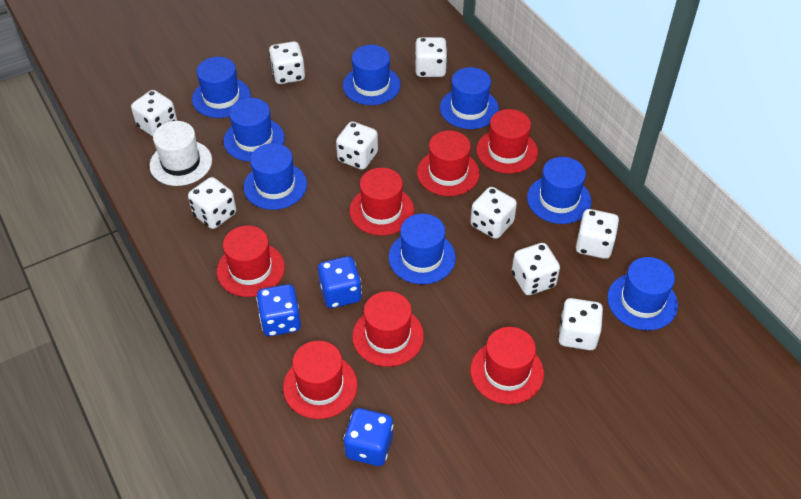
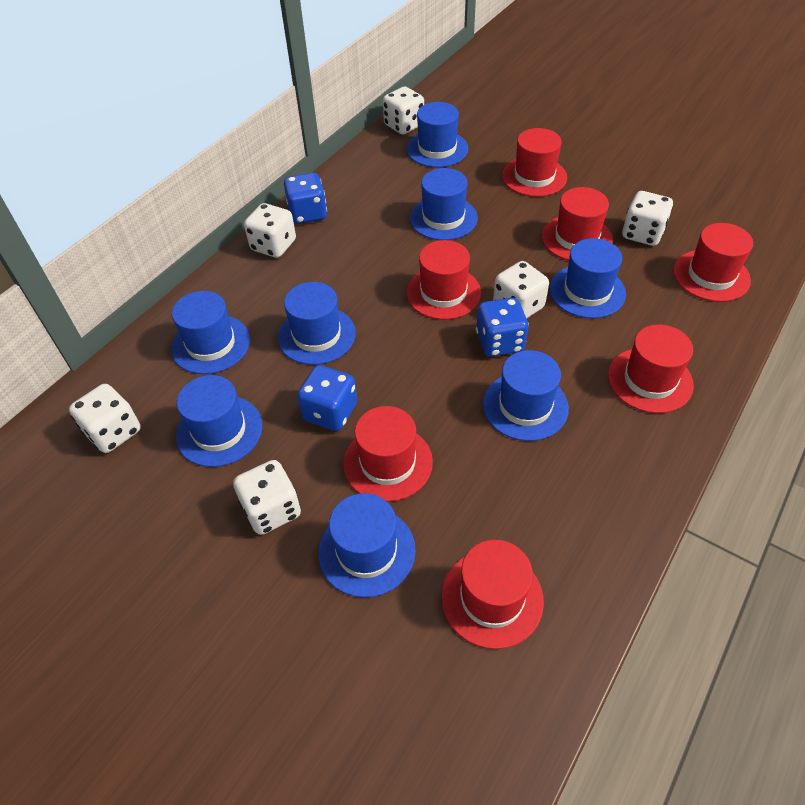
white dice: [131,90,177,136] [188,177,236,229] [269,41,305,84] [336,121,378,170] [415,37,448,77] [470,187,517,239] [512,243,560,295] [558,298,604,350] [576,209,619,259] = 9 -> [69,384,141,453] [233,460,301,535] [244,203,296,258] [383,86,424,135] [493,261,549,319] [622,191,673,246] = 6
white hat: [149,121,212,186] = 1 -> none = 0

